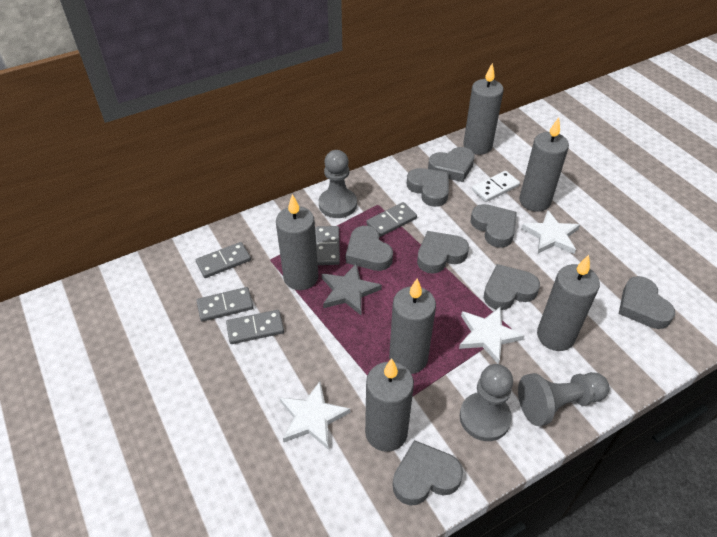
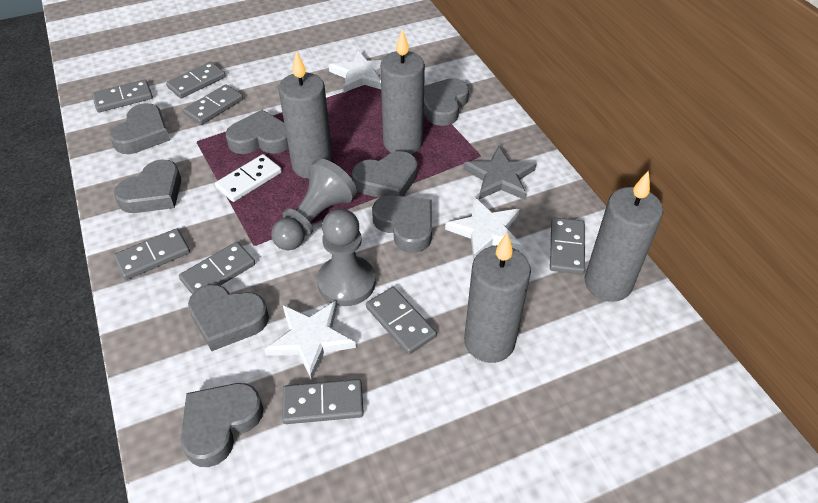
grey candle: [276,194,318,290] [365,359,414,452] [389,278,436,374] [463,63,504,155] [519,117,569,212] [537,255,600,351] = 6 -> [278,51,333,179] [380,29,425,154] [464,233,531,363] [585,170,663,302] = 4
grey domino: [196,242,251,278] [197,287,253,322] [226,310,284,344] [315,226,340,265] [366,202,417,237] = 5 -> [92,80,153,112] [114,228,190,280] [166,62,226,98] [179,242,255,294] [183,84,243,125] [282,379,364,424] [366,287,437,354] [550,217,585,274] = 8
grey pawn: [319,150,357,218] [460,364,513,441] [518,372,610,426] = 3 -> [271,158,357,250] [317,208,376,306] = 2

